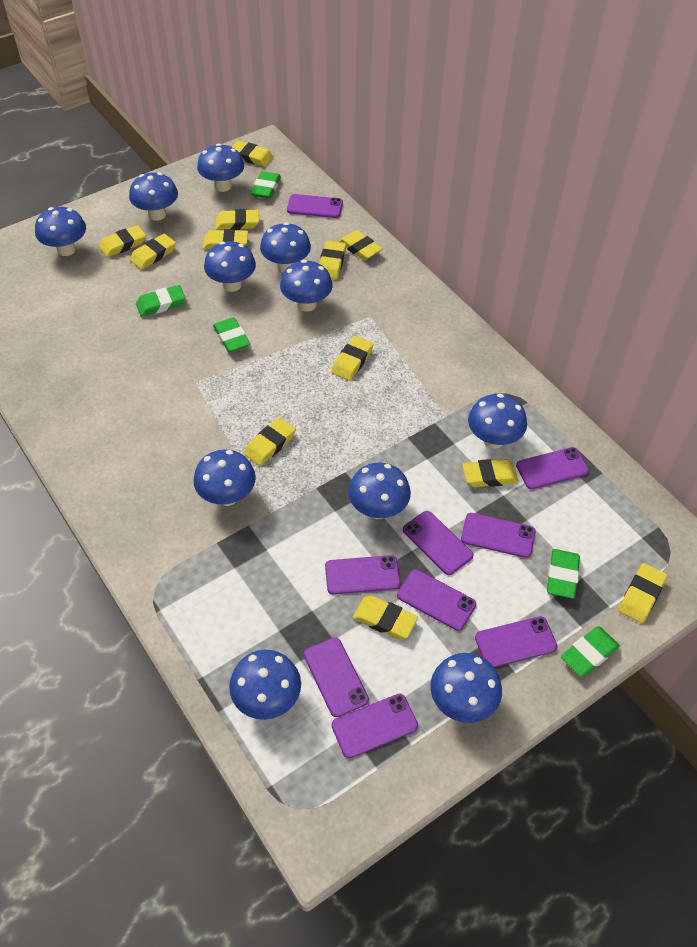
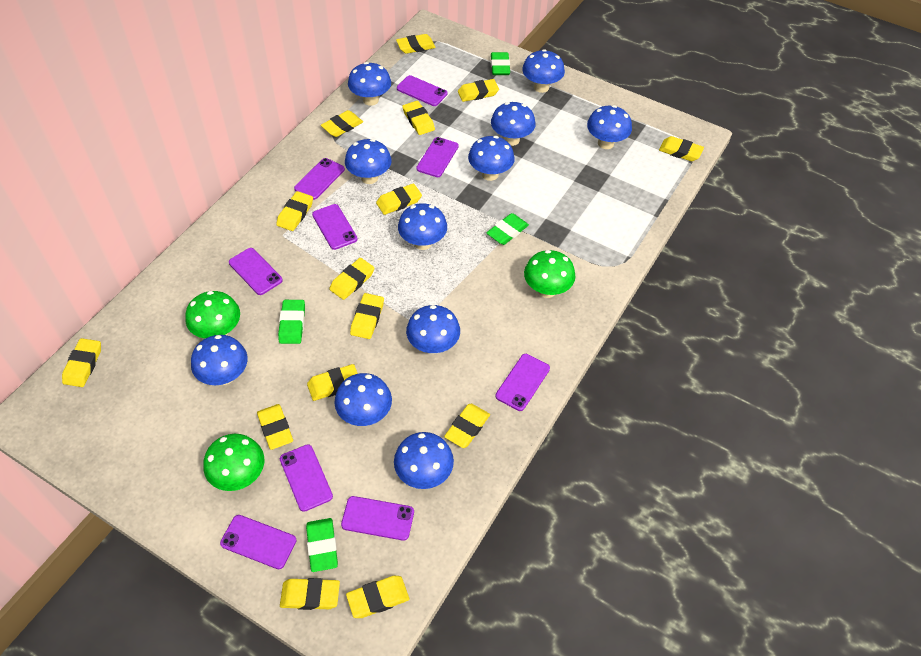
green eraser: [136,285,186,317] [213,317,250,353] [251,171,281,199] [547,549,580,599] [561,627,620,677] = 5 -> [278,300,305,344] [306,518,338,572] [487,213,529,245] [491,52,510,75] = 4
green mushroom: none = 0 -> [185,291,240,339] [203,434,264,491] [524,250,575,298] = 3
yellow eraser: [99,225,146,258] [130,234,176,270] [203,229,248,250] [216,209,259,230] [232,141,274,167] [244,417,296,466] [319,241,346,280] [331,336,374,381] [338,230,383,260] [353,596,418,640] [462,459,519,487] [618,563,667,623] = 12 -> [62,338,101,387] [257,404,293,450] [276,191,313,231] [280,578,340,610] [307,364,358,401] [321,110,363,137] [329,258,375,300] [346,576,409,618] [350,293,384,339] [376,183,422,215] [396,34,436,54] [402,101,435,135] [444,404,490,448] [458,79,499,102] [659,136,704,161] = 15

